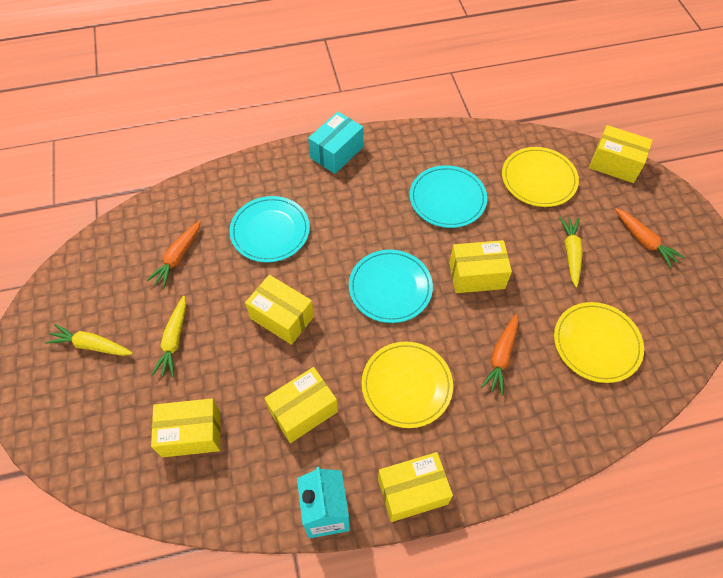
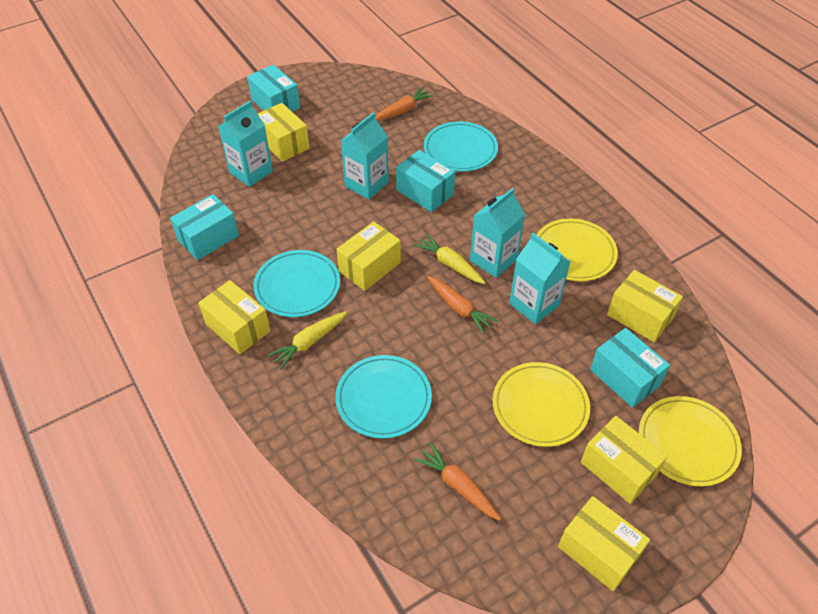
turquoise box: [308,112,363,174] = 1 -> [170,194,239,260] [247,65,300,112] [396,150,455,212] [590,328,670,408] = 4
turquoise carton: [297,467,350,538] = 1 -> [218,101,273,187] [340,112,389,200] [470,188,525,278] [509,233,571,324] = 4
yellow carrot: [45,324,133,356] [151,296,186,377] [559,217,583,288] = 3 -> [267,311,348,370] [414,234,485,284] = 2

